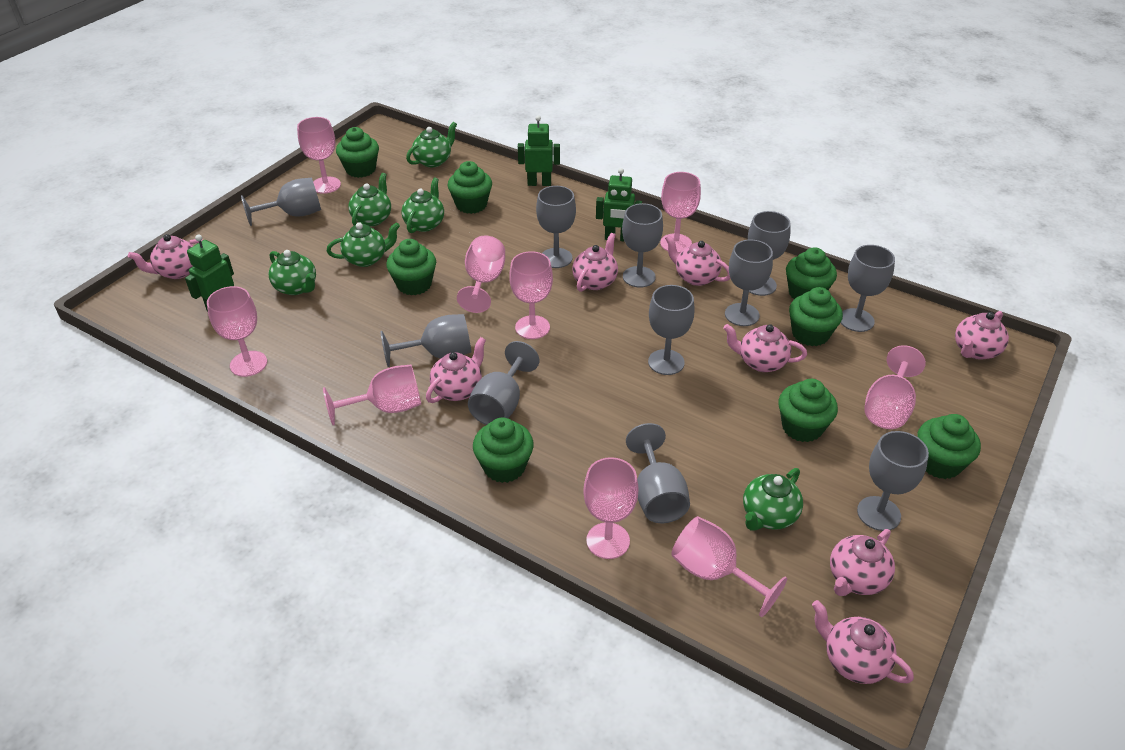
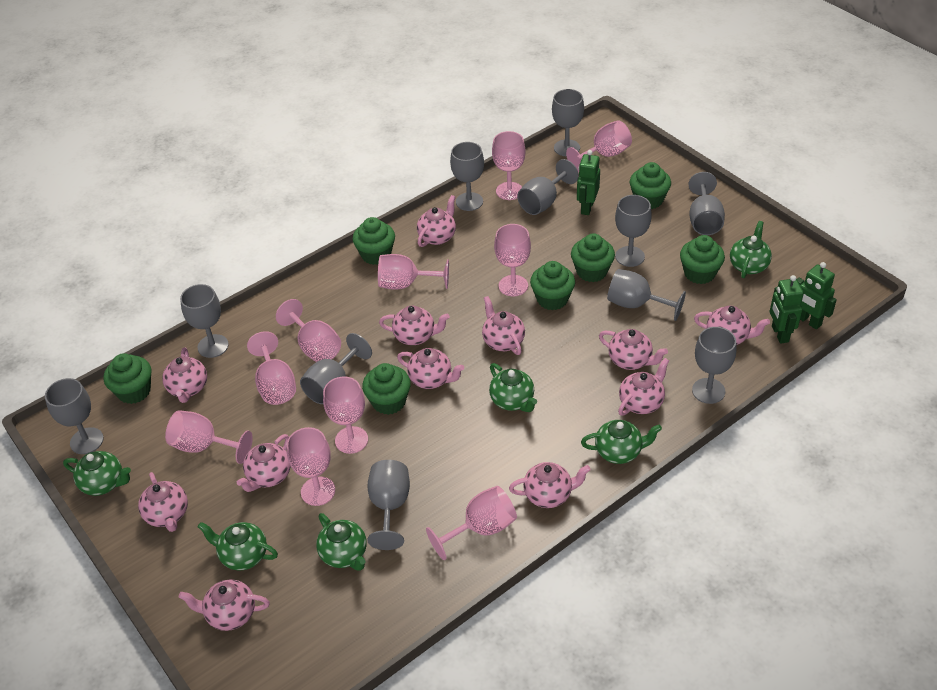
green cupcake: [336,127,379,178] [386,239,436,295] [448,161,492,214] [473,417,534,483] [778,379,838,442] [786,247,837,299] [789,287,843,346] [917,414,981,479] = 8 -> [104,353,151,404] [353,217,395,265] [362,363,411,415] [530,261,575,310] [571,233,615,282] [630,162,671,209] [680,235,725,284] = 7
pink goblet: [207,286,267,377] [297,117,341,194] [323,365,421,425] [457,235,505,313] [509,251,553,339] [583,457,639,559] [660,172,701,253] [671,516,787,617] [864,345,926,429] = 9 -> [165,410,253,464] [247,331,296,405] [276,299,341,362] [287,427,335,506] [323,376,368,454] [378,254,449,290] [426,486,517,560] [492,131,525,200] [494,224,531,296] [566,121,632,172] = 10
pink teapot: [128,234,203,279] [426,337,486,403] [572,233,618,292] [665,235,730,286] [723,324,807,372] [812,600,914,684] [830,529,895,596] [955,311,1009,360] = 8 -> [138,472,188,532] [162,347,207,403] [179,580,270,631] [237,434,291,492] [379,306,450,345] [397,348,464,389] [417,195,456,247] [482,296,525,355] [509,462,591,508] [599,329,668,370] [618,358,669,416] [694,306,770,345] = 12

